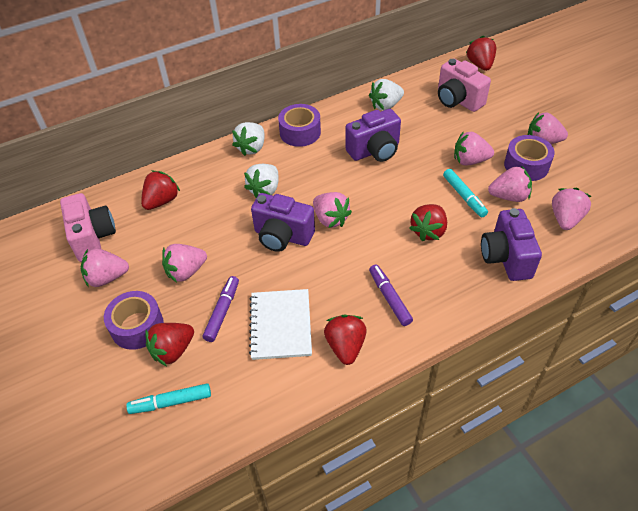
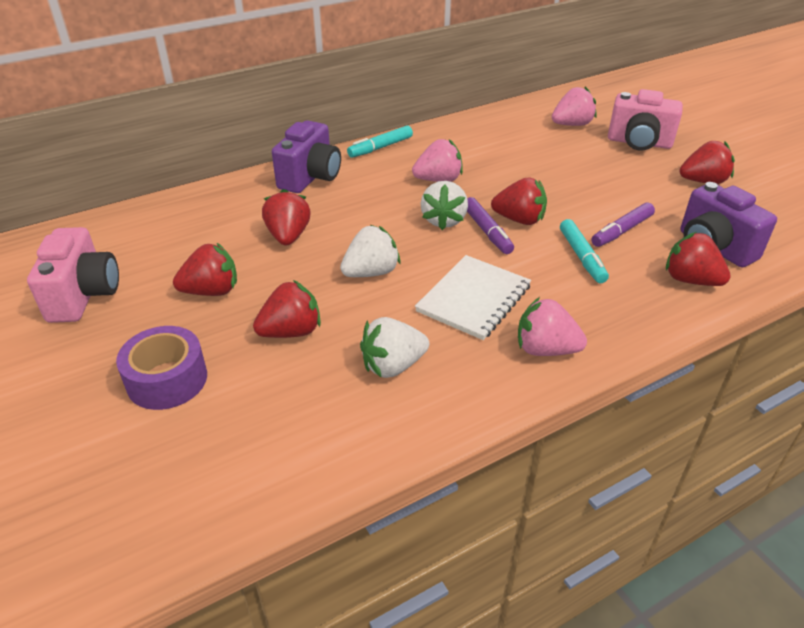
pink strawberry: [81,248,129,287] [162,244,207,283] [313,192,352,228] [454,131,494,166] [488,166,532,202] [528,112,568,144] [552,188,592,230] = 7 -> [412,139,463,182] [518,297,587,356] [552,86,597,126] = 3
purple camera: [251,193,315,252] [345,109,401,162] [481,208,542,281] = 3 -> [272,121,341,193] [680,182,777,267] = 2
purple tape: [104,291,164,350] [278,104,321,147] [504,135,555,181] = 3 -> [116,326,207,410] = 1
red strawberry: [141,171,180,210] [145,323,194,366] [324,314,367,365] [409,204,447,241] [466,36,496,71] = 5 -> [173,243,237,296] [253,280,321,338] [262,189,311,246] [491,177,547,225] [666,232,731,286] [680,141,735,184] = 6

